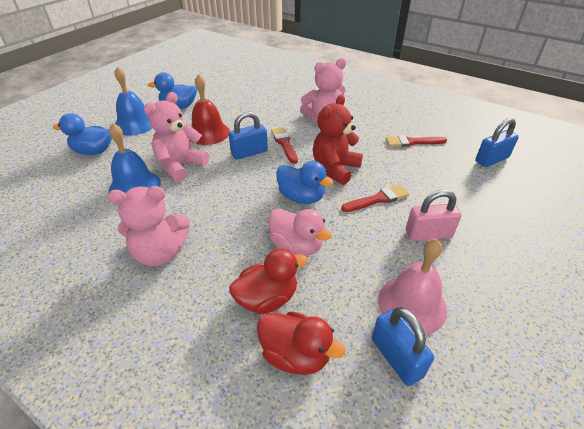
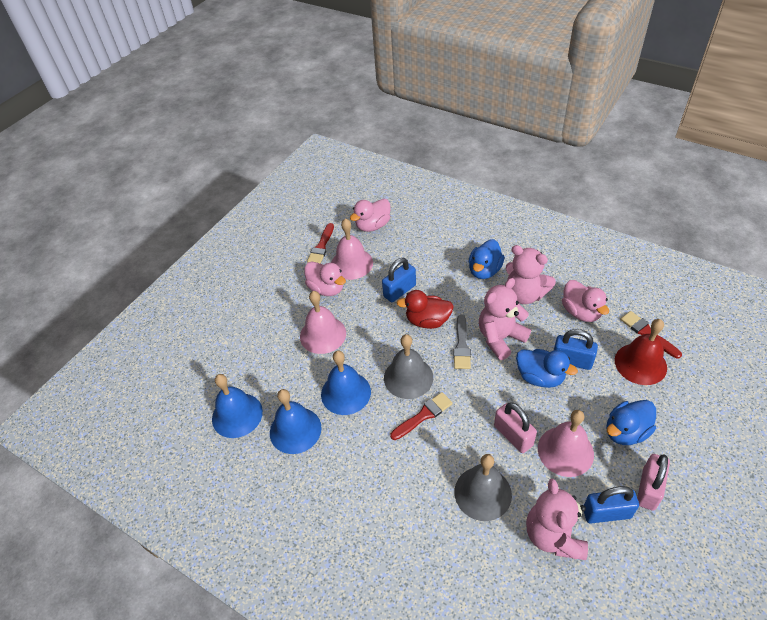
blue bell: [109,123,161,193] [114,66,153,136] = 2 -> [212,374,263,438] [270,389,322,454] [321,351,371,415] = 3
grey bell: none = 0 -> [384,334,433,399] [454,454,512,521] = 2
grey brush: none = 0 -> [454,315,471,369] = 1
pink bell: [378,238,447,335] = 1 -> [300,291,346,354] [331,218,373,280] [538,410,594,477] = 3
pink duck: [269,209,332,256] = 1 -> [305,261,346,296] [350,198,391,232] [562,280,609,322] = 3
pink padlock: [406,189,462,241] = 1 -> [494,402,537,453] [637,454,670,511] = 2
red duck: [229,248,308,314] [257,311,345,375] = 2 -> [397,290,454,329] = 1
red teddy bear: [313,94,363,185] = 1 -> none = 0

